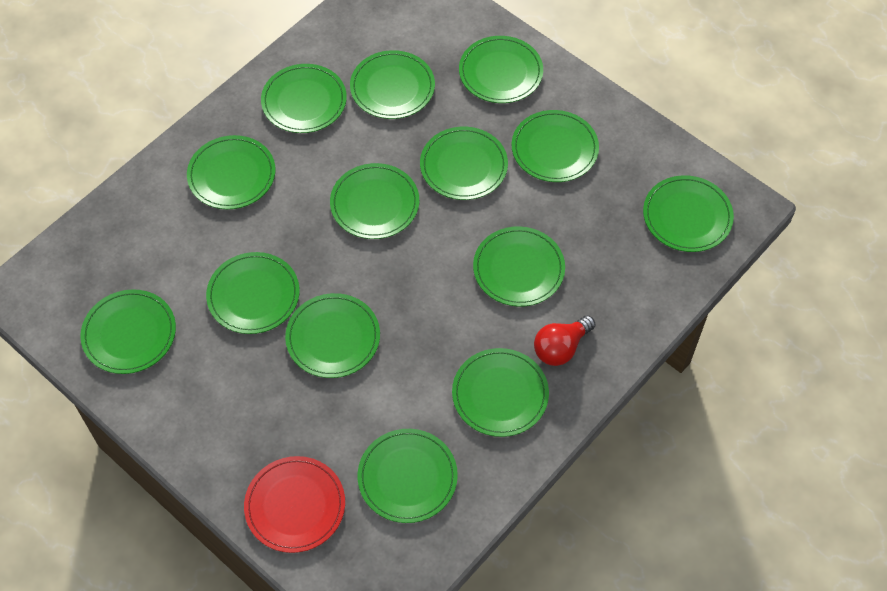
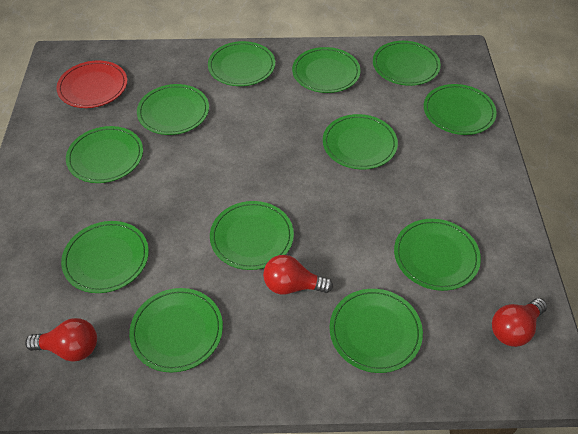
green plate: [80,289,176,374] [187,135,275,209] [206,252,300,334] [261,64,347,133] [285,293,380,378] [330,163,419,239] [350,50,435,119] [358,429,458,523] [420,127,508,200] [452,348,549,437] [459,36,543,103] [473,226,565,307] [512,110,599,182] [643,175,734,252] = 14 -> [61,221,149,293] [66,126,143,183] [129,288,223,373] [137,84,209,135] [208,41,275,86] [210,201,294,270] [292,47,361,93] [323,114,398,170] [330,289,423,373] [373,41,441,86] [394,219,481,291] [424,84,497,135] = 12
red light bulb: [534,315,596,366] = 1 -> [25,318,97,362] [263,255,333,295] [492,298,547,347] = 3

